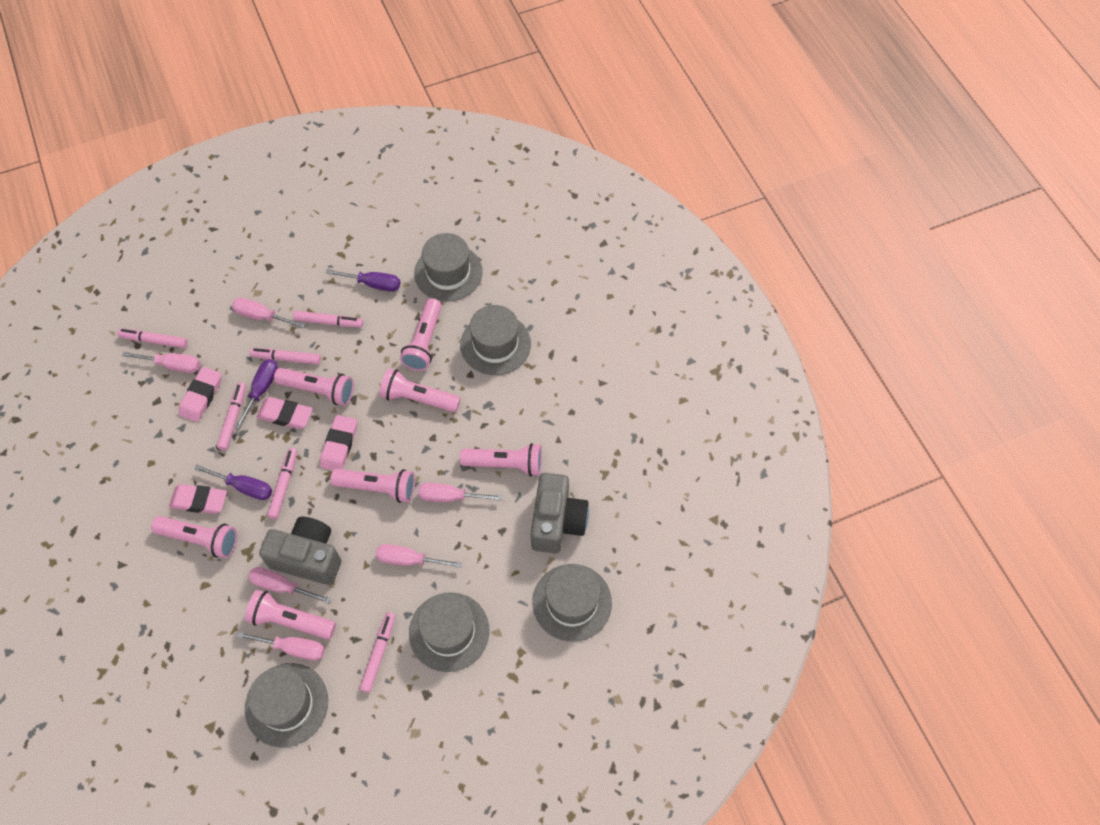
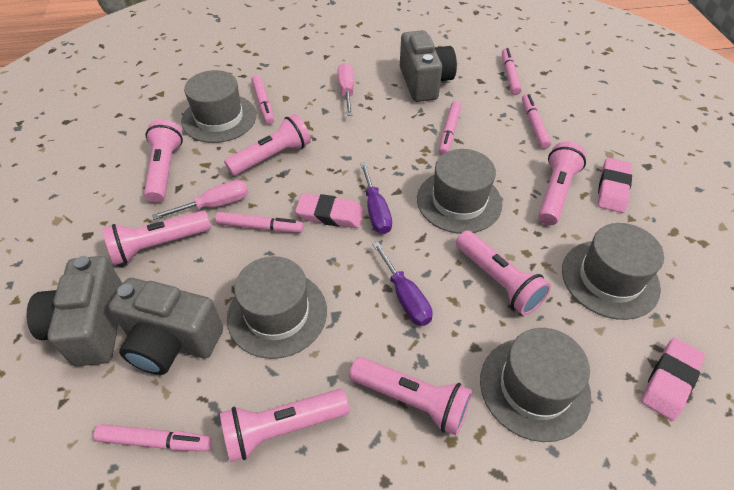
grey camera: [259,517,341,585] [531,473,589,553] = 2 -> [26,256,123,366] [108,278,223,375] [400,30,457,102] = 3
pink eraser: [169,484,227,514] [179,367,221,422] [257,397,313,429] [320,415,357,470] = 4 -> [295,193,364,228] [598,158,632,213] [641,338,705,421] = 3
pink screwdriver: [122,352,200,373] [232,298,305,328] [237,632,325,661] [248,567,331,604] [376,544,462,568] [418,483,502,502] = 6 -> [152,180,248,220] [338,63,354,116] = 2
purple screwdriver: [194,465,272,500] [234,359,278,430] [326,269,400,292] = 3 -> [360,162,392,234] [372,242,433,326] = 2

